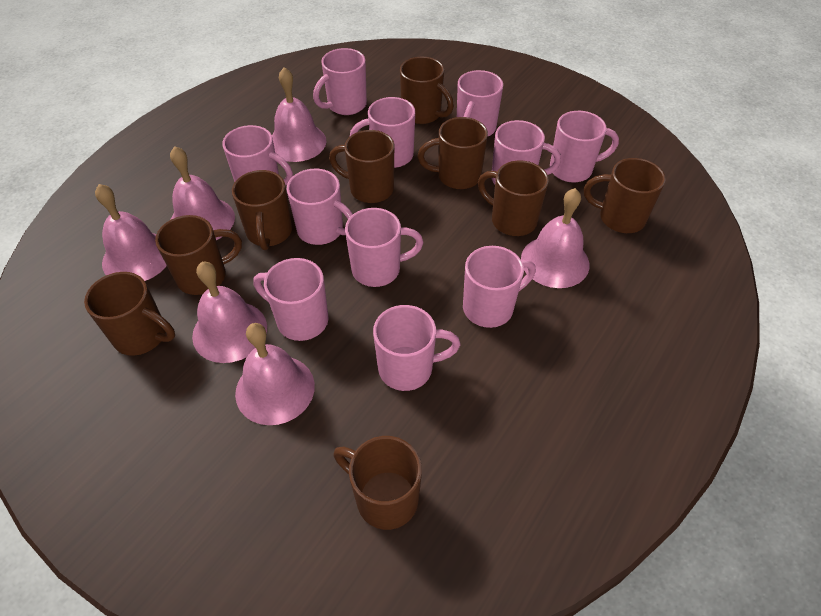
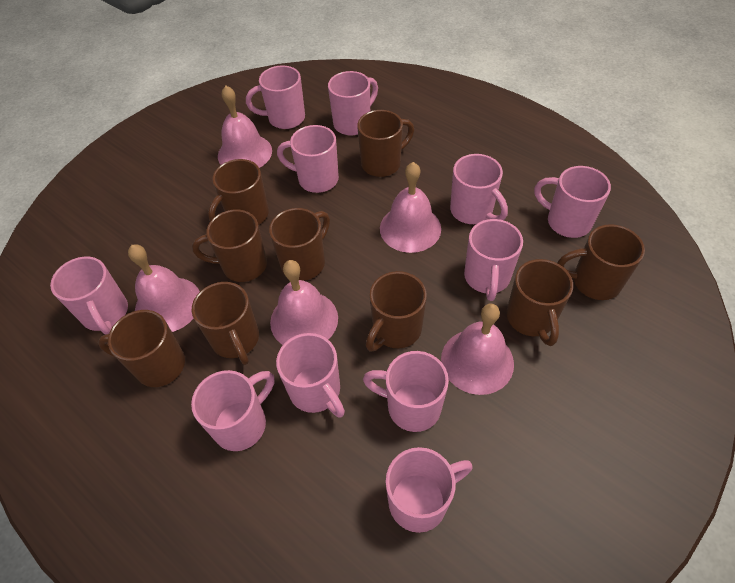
pink bell: [95,184,167,281] [170,146,235,240] [192,262,267,363] [235,323,315,425] [272,67,327,162] [521,188,589,288] = 6 -> [128,244,200,332] [218,86,272,168] [270,260,338,345] [380,162,441,253] [441,304,514,395] = 5

